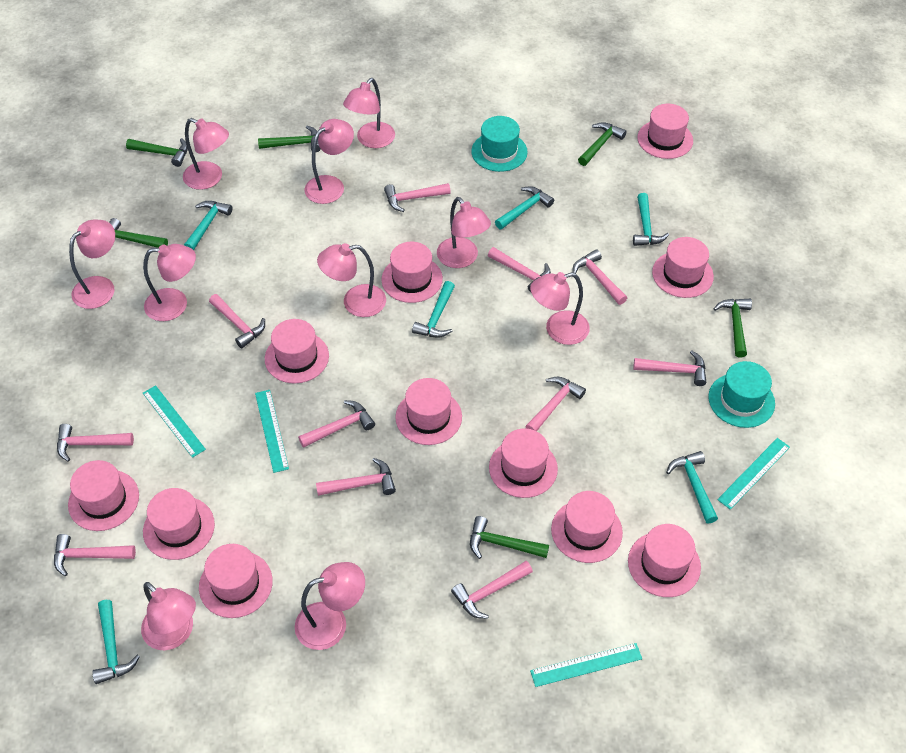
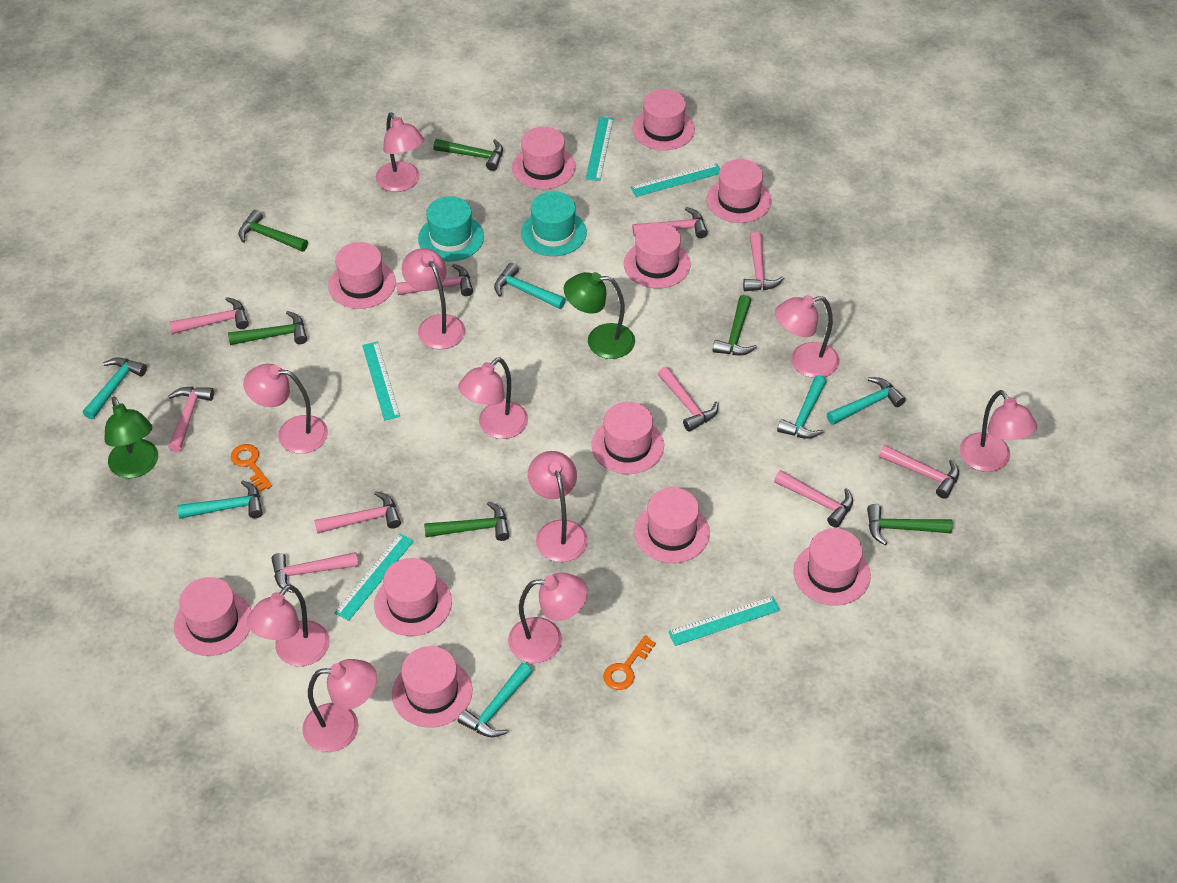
green lamp: none = 0 -> [104,397,158,478] [564,272,635,359] = 2
orange key: none = 0 -> [231,444,272,492] [603,636,656,690] = 2
pink hammer: [54,534,136,576] [57,424,134,462] [209,294,265,348] [298,400,375,448] [316,458,396,496] [384,183,451,212] [451,561,533,619] [488,247,551,292] [525,377,586,431] [573,249,627,305] [633,351,706,386] = 11 -> [168,387,214,452] [169,297,249,334] [271,552,359,593] [314,491,401,534] [396,264,473,296] [632,207,708,238] [658,367,719,432] [743,232,784,291] [774,470,853,528] [879,445,959,499] = 10
turquoise ruler: [143,385,206,458] [255,390,289,473] [530,643,642,687] [717,438,790,510] = 4 -> [334,533,414,621] [362,342,400,421] [586,117,613,181] [630,163,720,197] [668,596,780,646] = 5

